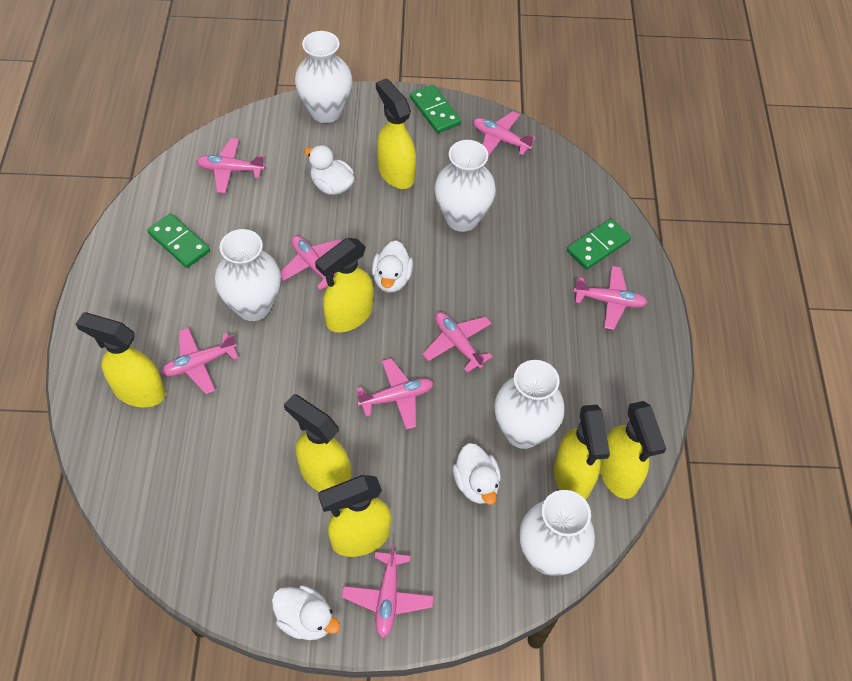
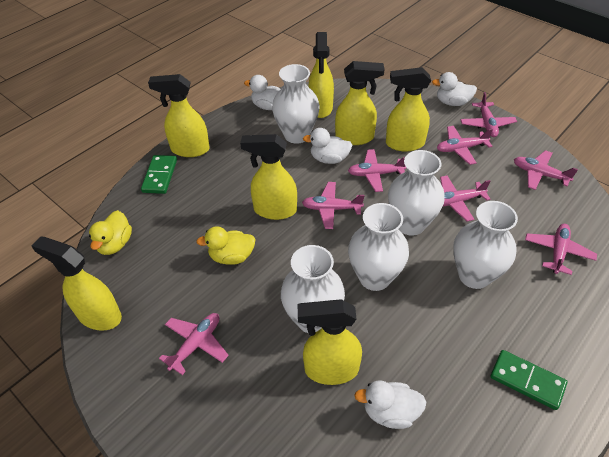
green domino: [147,213,210,268] [410,85,461,133] [567,219,631,270] = 3 -> [141,155,177,194] [490,350,567,410] = 2
yellow duck: none = 0 -> [89,210,132,255] [196,226,256,265] = 2

